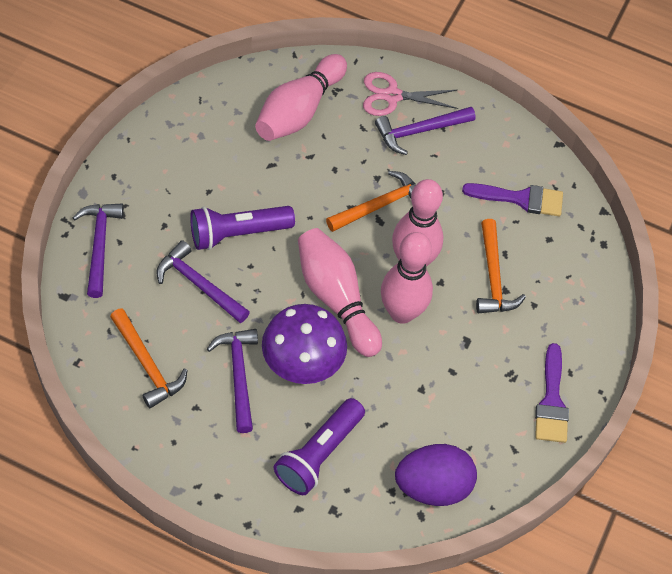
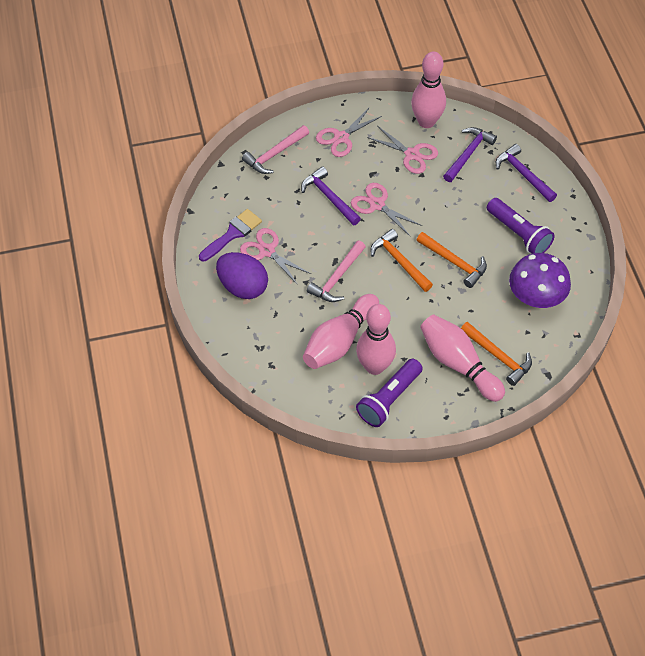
pink hammer: none = 0 -> [242,125,309,174] [307,241,366,302] = 2
pink scissors: [363,72,458,116] = 1 -> [240,228,311,285] [316,107,382,157] [351,183,422,236] [367,126,438,174] = 4
purple brush: [462,183,563,216] [535,343,569,443] = 2 -> [199,209,262,262] = 1
purple hammer: [72,204,123,298] [156,240,250,323] [207,329,258,433] [375,107,476,155] = 4 -> [301,166,361,225] [443,127,497,182] [496,144,557,202] = 3

